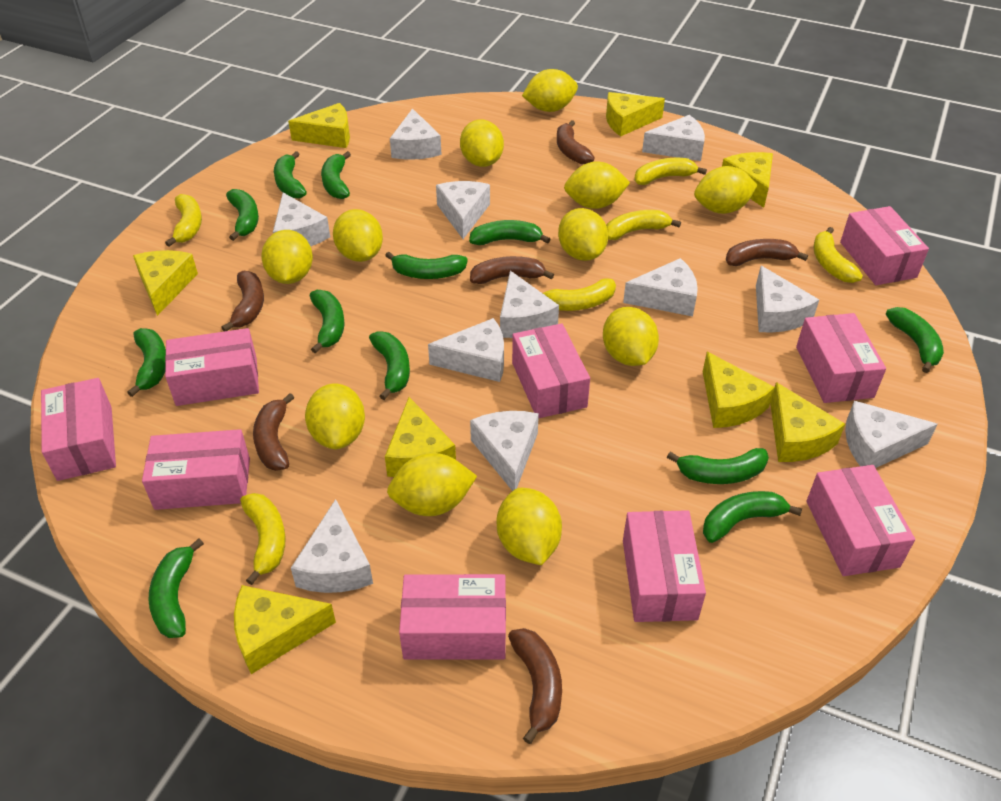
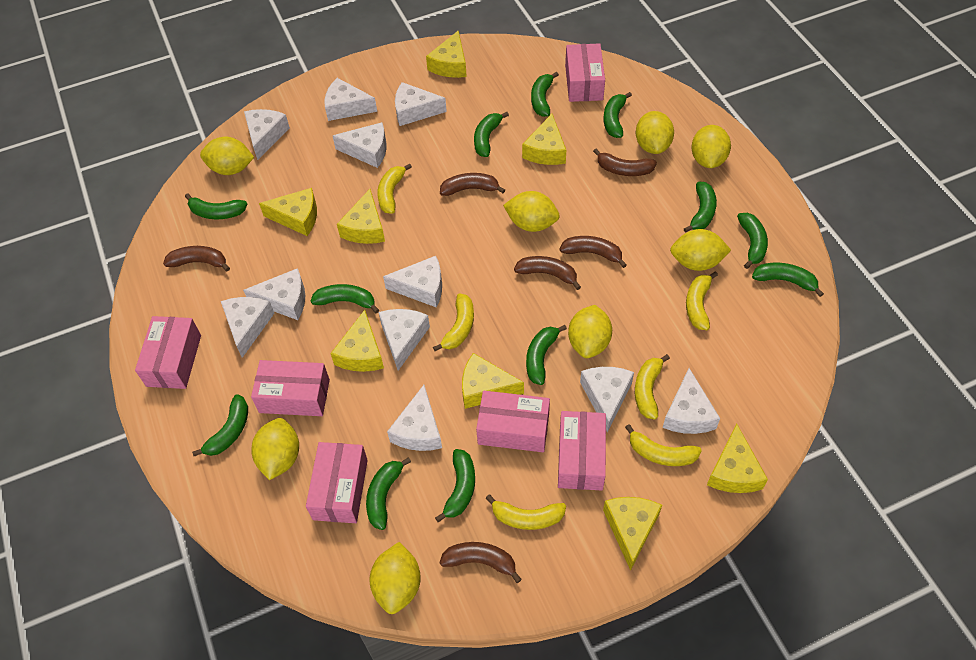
pink box: [41,378,116,481] [142,429,250,510] [165,328,259,406] [399,574,506,660] [512,323,590,418] [623,510,706,622] [796,313,886,403] [806,465,915,576] [840,206,929,285] = 9 -> [135,316,201,389] [251,360,330,416] [306,442,368,523] [476,391,550,452] [558,411,606,491] [565,43,605,102] = 6
yellow lemon: [261,230,313,284] [305,383,365,449] [333,209,383,262] [387,453,477,516] [460,119,504,167] [497,488,562,565] [522,69,578,112] [558,208,608,261] [564,161,630,209] [603,307,659,366] [694,166,758,214] = 11 -> [200,136,254,175] [251,418,299,480] [369,542,421,614] [503,191,559,232] [568,305,612,358] [636,111,674,154] [670,229,731,271] [691,125,731,168] = 8

